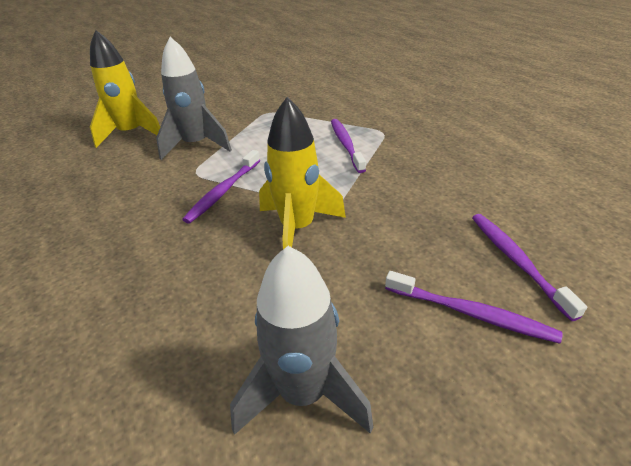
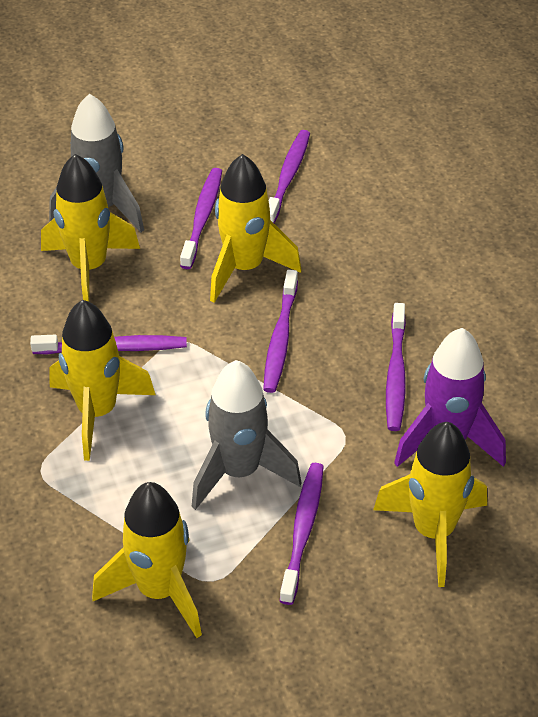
purple rocket: none = 0 -> [394,328,506,467] = 1
purple toothbrush: [182,150,260,224] [331,119,366,173] [385,271,563,344] [472,214,587,321] = 4 -> [30,335,187,354] [180,168,222,269] [263,270,298,393] [269,130,310,223] [280,463,324,605] [386,303,406,431] = 6
yellow rocket: [90,30,160,148] [259,97,346,249] = 2 -> [41,154,140,302] [49,300,155,461] [92,482,202,638] [210,154,301,303] [373,422,487,587] = 5

